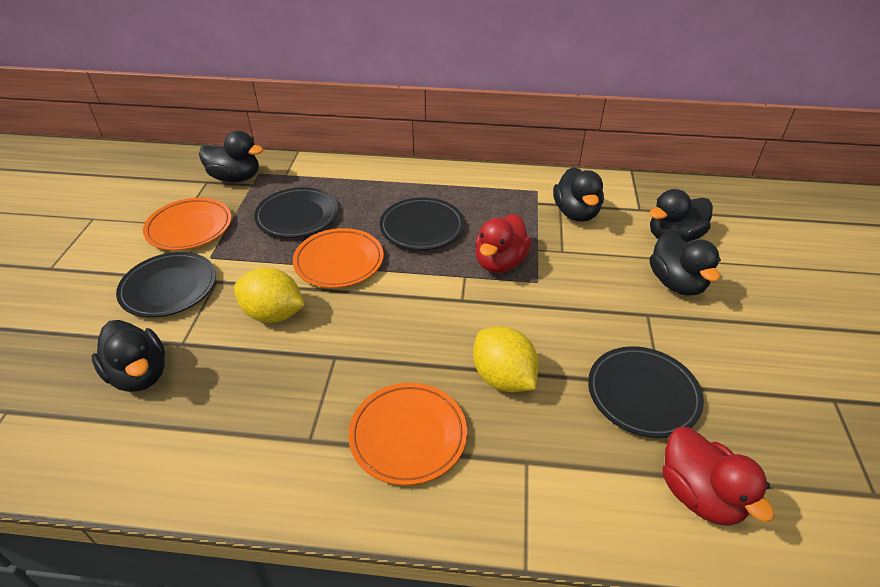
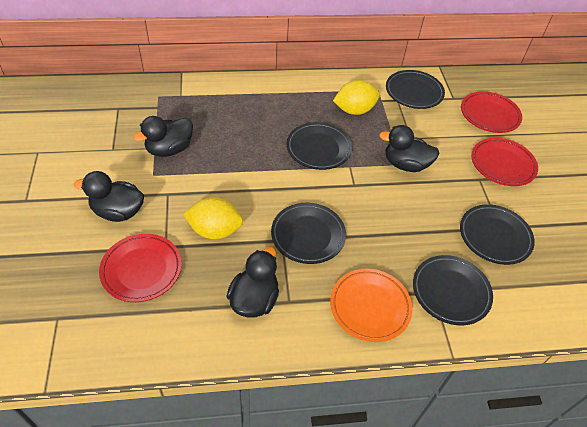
black duck: [92,320,165,392] [199,131,264,183] [553,167,604,222] [649,189,713,242] [650,232,721,296] = 5 -> [74,171,144,222] [133,116,193,157] [226,247,279,317] [379,125,440,172] = 4
black plate: [116,252,216,317] [254,187,338,238] [380,197,464,250] [588,346,704,438] = 4 -> [271,203,346,264] [287,122,352,170] [386,70,445,109] [413,255,493,325] [460,204,535,265] = 5
orange plate: [143,198,232,251] [293,228,384,288] [348,383,467,486] = 3 -> [330,269,412,342] = 1
red duck: [475,214,531,273] [662,427,775,526] = 2 -> none = 0
red plate: none = 0 -> [99,234,182,302] [461,91,522,133] [471,138,538,186] = 3

